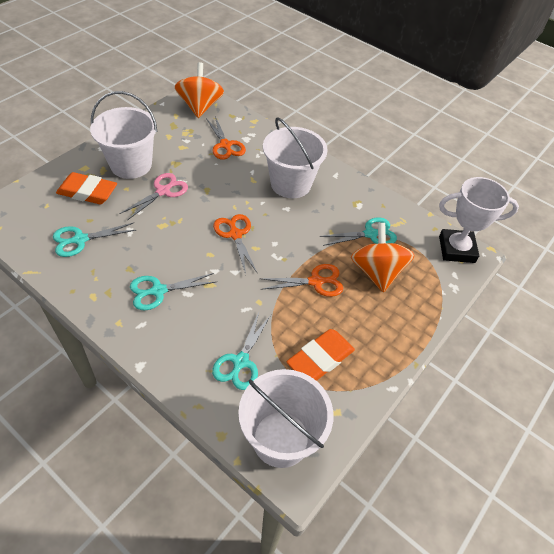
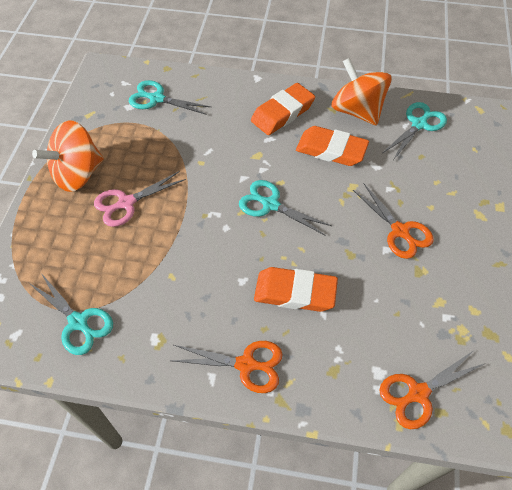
orange eraser: [56,172,117,204] [287,329,355,381] = 2 -> [251,83,315,135] [254,267,338,312] [296,126,369,166] = 3
white bucket: [90,91,157,179] [238,369,334,468] [263,118,328,198] = 3 -> none = 0
white trophy: [439,177,519,263] = 1 -> none = 0

